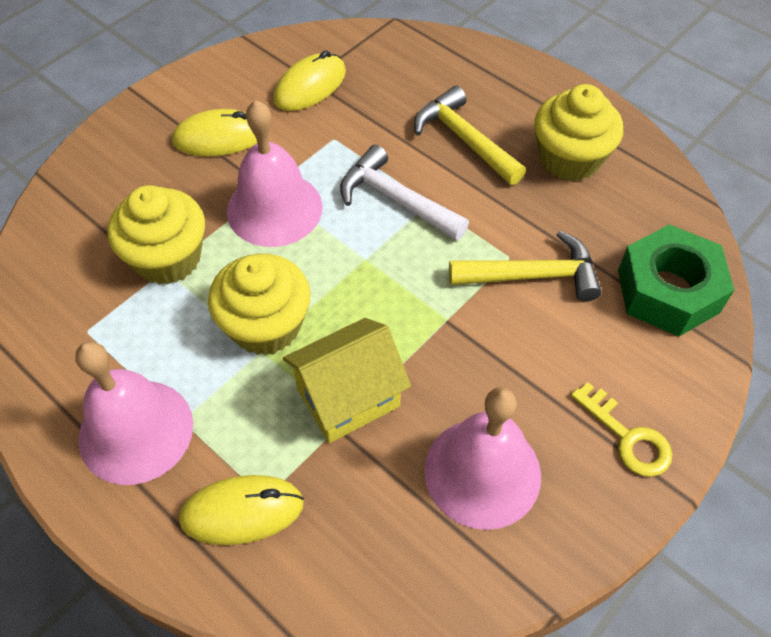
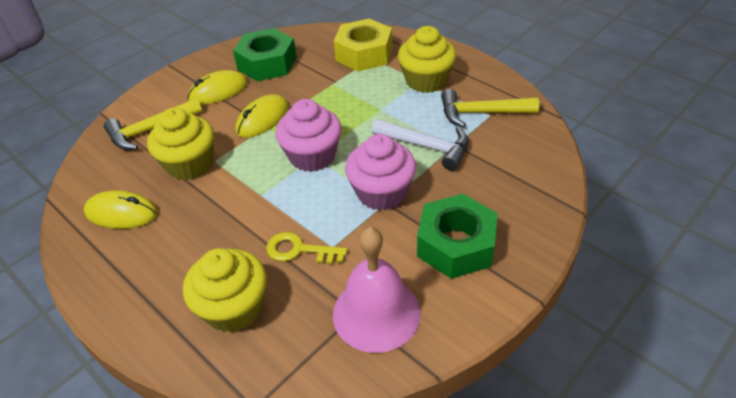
green nut: [618,224,734,337] = 1 -> [233,28,297,81] [417,194,498,279] = 2
pink bell: [75,341,193,485] [227,100,322,247] [424,387,541,530] = 3 -> [333,227,421,353] = 1
pink cupcake: none = 0 -> [275,99,341,172] [345,134,416,211] = 2
yellow house: [283,318,411,443] = 1 -> none = 0
yellow nut: none = 0 -> [334,19,392,71] = 1

